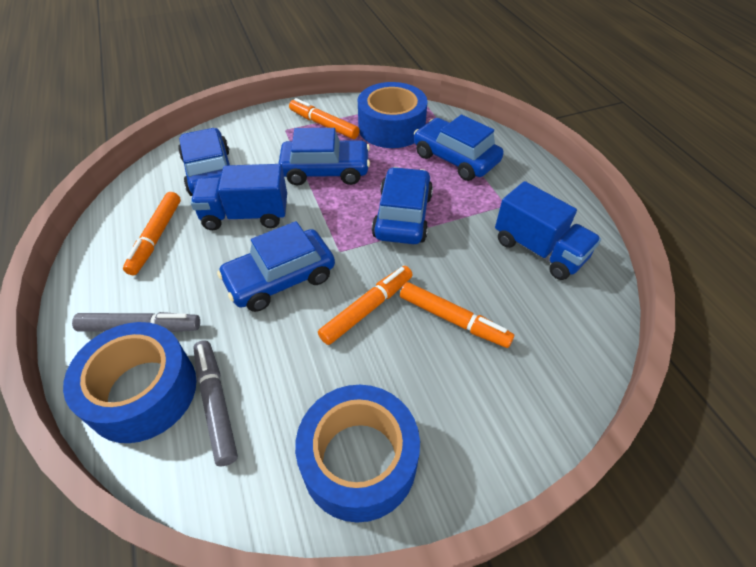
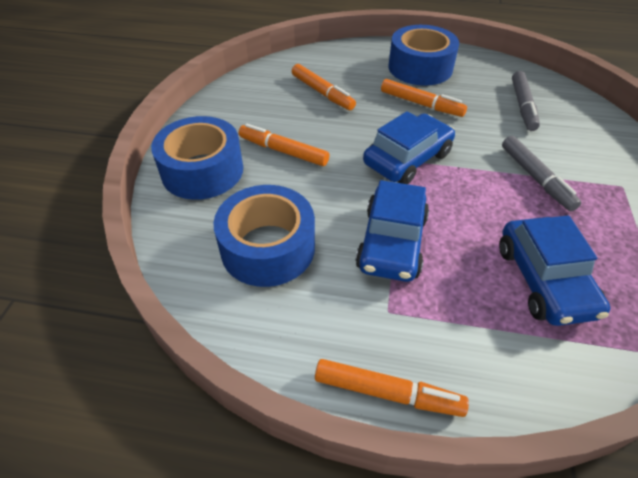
blue car: [178,128,230,196] [217,221,335,312] [278,128,370,185] [372,167,433,244] [414,115,504,181] = 5 -> [355,180,429,282] [363,111,455,184] [499,216,610,326] = 3
blue truck: [191,164,287,230] [495,181,601,280] = 2 -> none = 0

